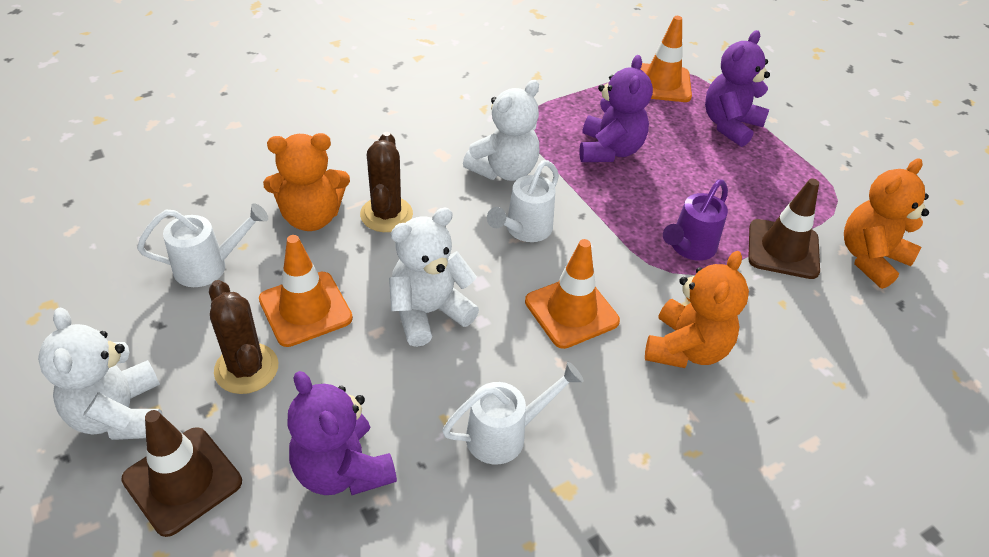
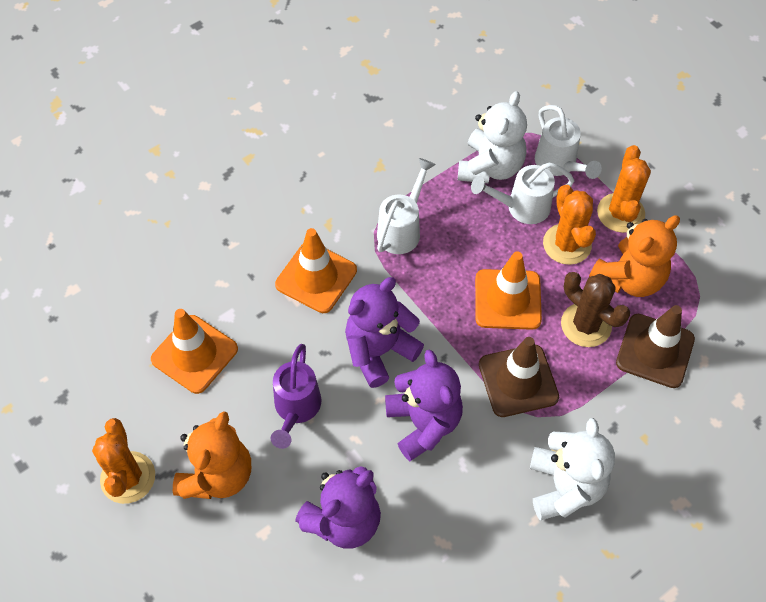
brown cactus: [209,280,278,394] [360,132,413,232] = 2 -> [561,272,630,347] = 1
orange cactus: none = 0 -> [92,418,155,504] [543,185,596,265] [597,145,651,233] = 3
orange teddy bear: [263,133,350,231] [645,251,749,368] [844,159,929,289] = 3 -> [173,411,251,499] [589,215,680,297] = 2
white teddy bear: [38,308,163,440] [389,208,479,347] [463,80,539,181] = 3 -> [458,91,527,183] [530,418,615,520] = 2

